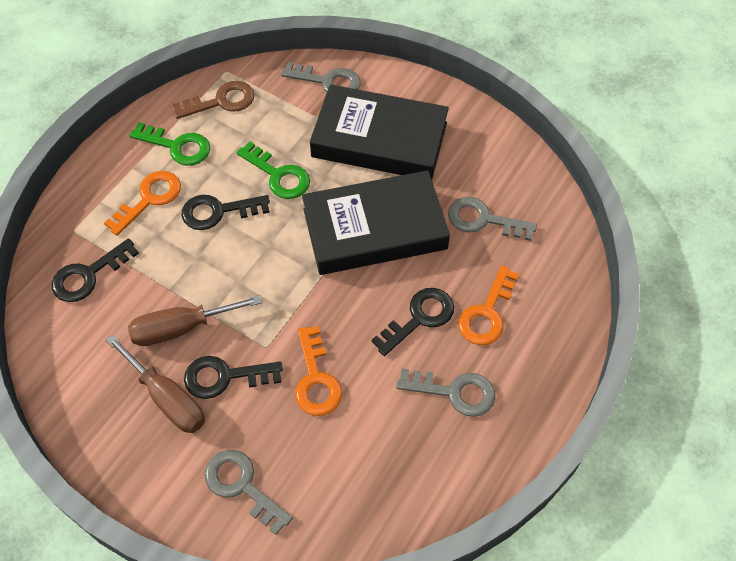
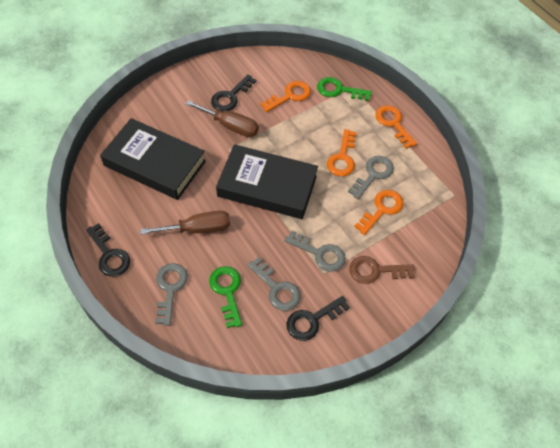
black key: [52,238,139,302] [182,195,270,230] [184,356,283,399] [371,288,454,356] = 4 -> [86,223,130,277] [211,74,256,112] [286,296,350,341] = 3
orange key: [104,171,181,236] [295,326,342,416] [459,266,519,345] = 3 -> [260,81,311,112] [327,129,357,176] [354,190,404,235] [375,105,417,149] = 4

